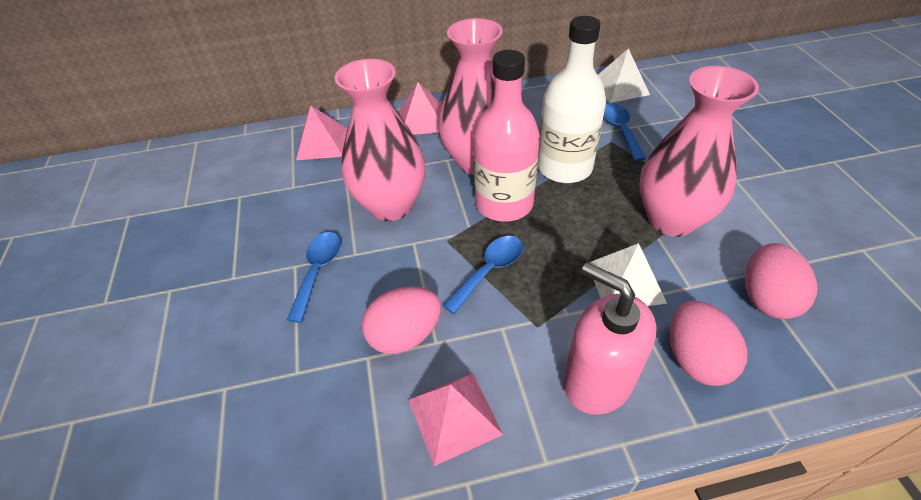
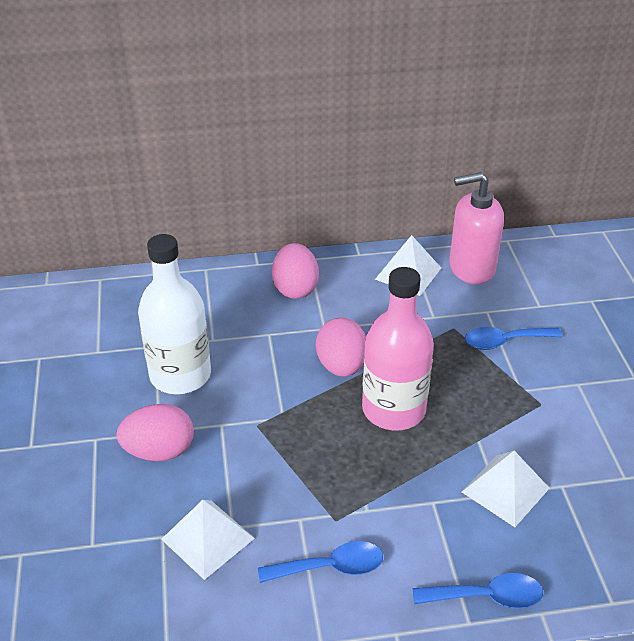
pink pyramid: [296,106,347,160] [400,82,442,135] [408,373,503,466] = 3 -> none = 0
pink vase: [335,59,425,221] [438,18,503,175] [639,66,759,237] = 3 -> none = 0
white pyramid: [589,243,667,306] [598,48,650,103] = 2 -> [161,500,255,580] [375,235,441,296] [462,451,550,527] = 3

